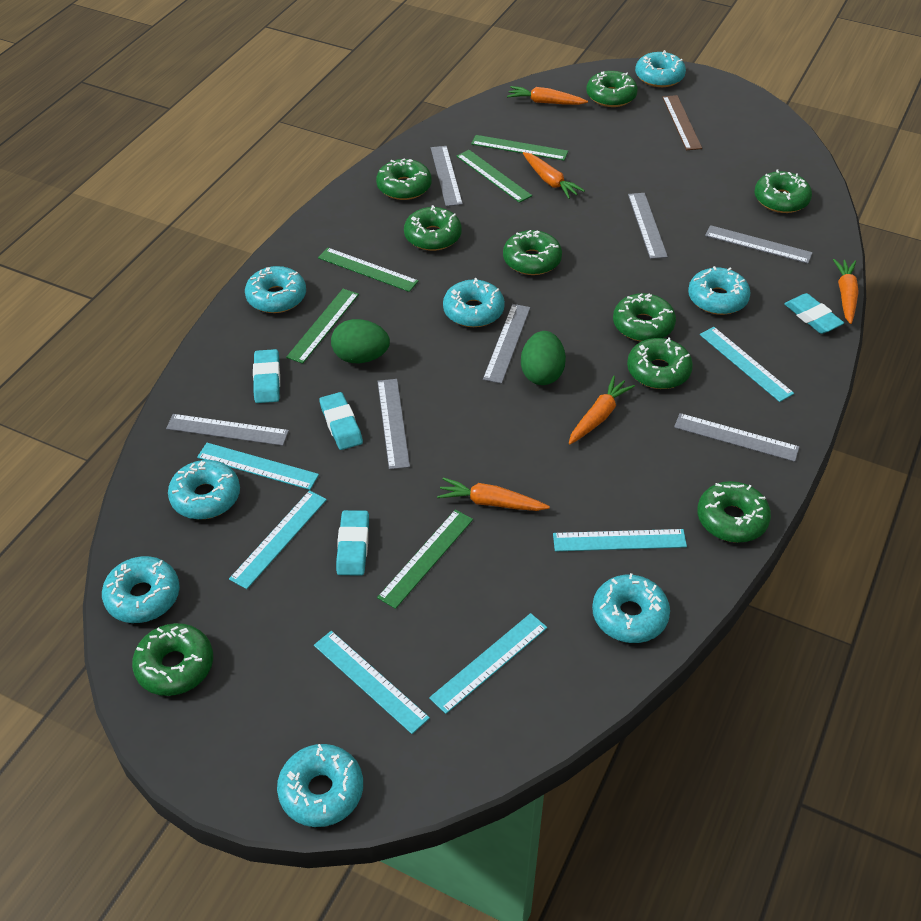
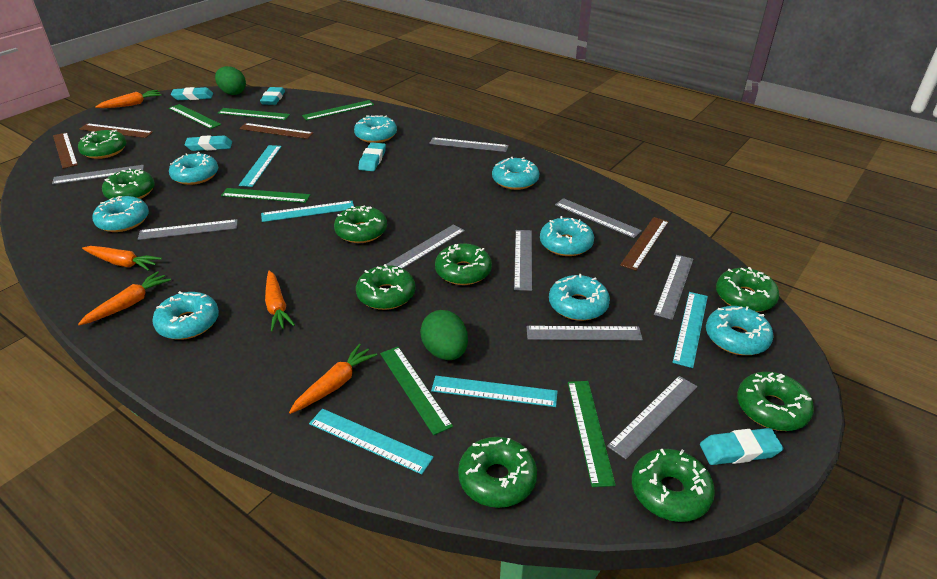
brown ruler: [662,95,702,150] = 1 -> [53,132,78,169] [79,123,153,138] [239,123,313,139] [620,217,669,271] = 4
green ruler: [286,289,359,364] [318,248,419,292] [377,509,473,609] [456,150,532,203] [471,135,568,161] = 5 -> [169,104,221,129] [218,108,290,120] [221,188,310,203] [302,100,374,121] [380,347,453,435] [568,381,616,487] = 6
grey ruler: [166,414,289,446] [377,379,410,470] [431,146,463,206] [483,304,530,384] [628,193,668,259] [674,413,799,462] [705,225,813,264] = 7 -> [52,165,144,185] [138,219,238,240] [386,224,465,269] [429,137,509,152] [514,230,532,291] [526,326,643,340] [555,198,642,238] [607,376,697,459] [654,255,693,320] = 9
turquoise eraser: [253,349,280,403] [319,392,363,450] [336,510,369,576] [784,293,844,334] = 4 -> [171,87,213,100] [184,135,232,151] [260,87,285,105] [358,143,386,171] [700,428,783,465] = 5
turquoise ruler: [197,443,319,490] [229,490,327,589] [314,631,430,734] [429,613,547,714] [553,529,687,551] [700,327,794,402] = 6 -> [239,145,282,187] [261,201,354,222] [309,409,434,475] [431,376,558,407] [673,292,708,368] = 5

